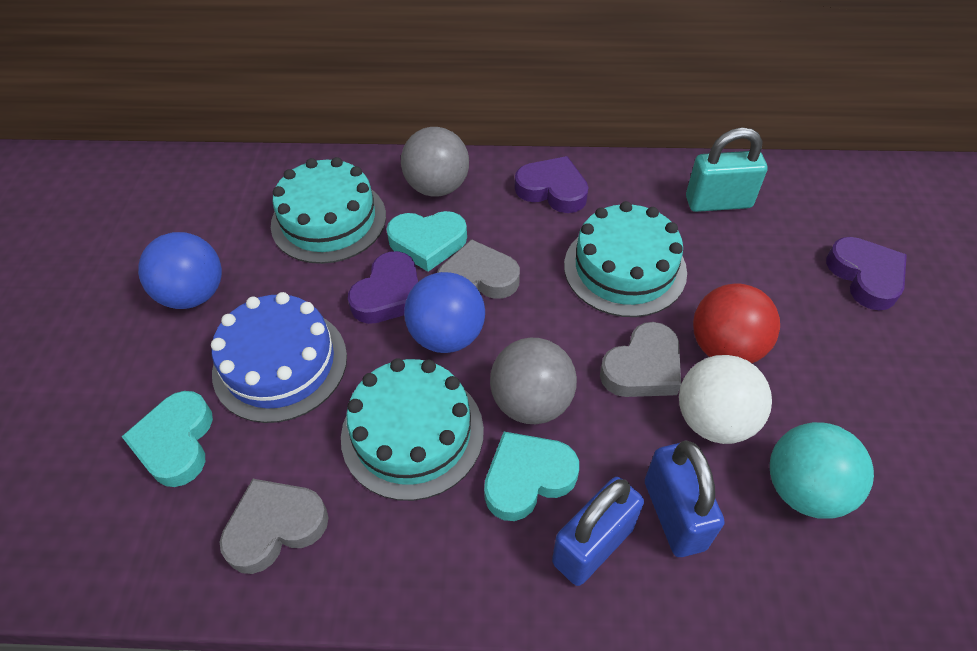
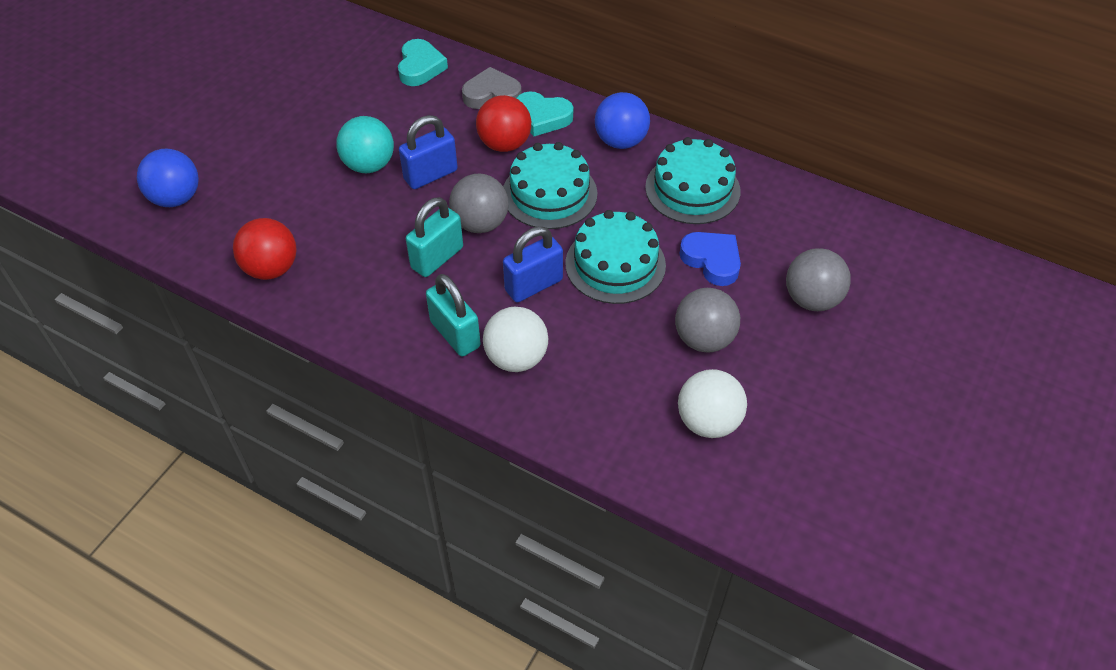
blue cake: [211,292,347,423] = 1 -> none = 0
blue heart: none = 0 -> [679,232,741,286] = 1
grey ball: [401,127,469,196] [490,338,577,424] = 2 -> [449,173,508,233] [675,288,740,352] [786,248,851,311] = 3
grey heart: [220,479,328,574] [437,239,520,299] [600,322,681,397] = 3 -> [462,67,522,109] = 1
purple heart: [348,251,418,324] [515,156,589,213] [826,237,907,311] = 3 -> none = 0
red ball: [693,283,780,363] = 1 -> [233,218,297,280] [476,95,531,152] = 2
turquoise heart: [121,391,213,487] [387,211,467,272] [484,432,579,521] = 3 -> [398,39,448,86] [516,91,573,136] = 2
turquoise padlock: [686,128,767,212] = 1 -> [406,197,463,277] [426,274,481,357] = 2
white ball: [679,355,772,444] = 1 -> [483,307,548,372] [678,369,747,438] = 2

